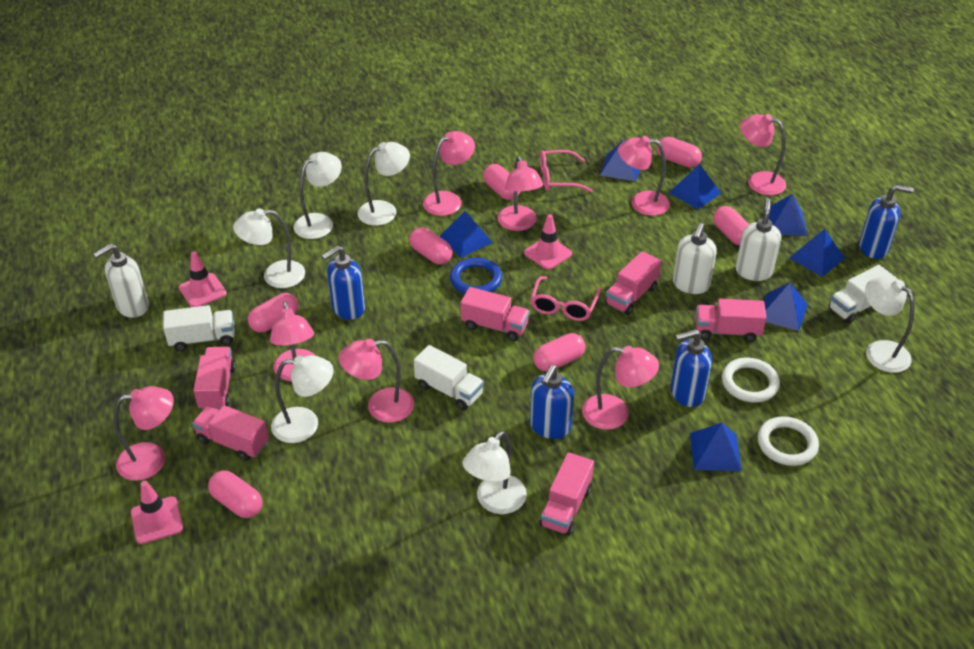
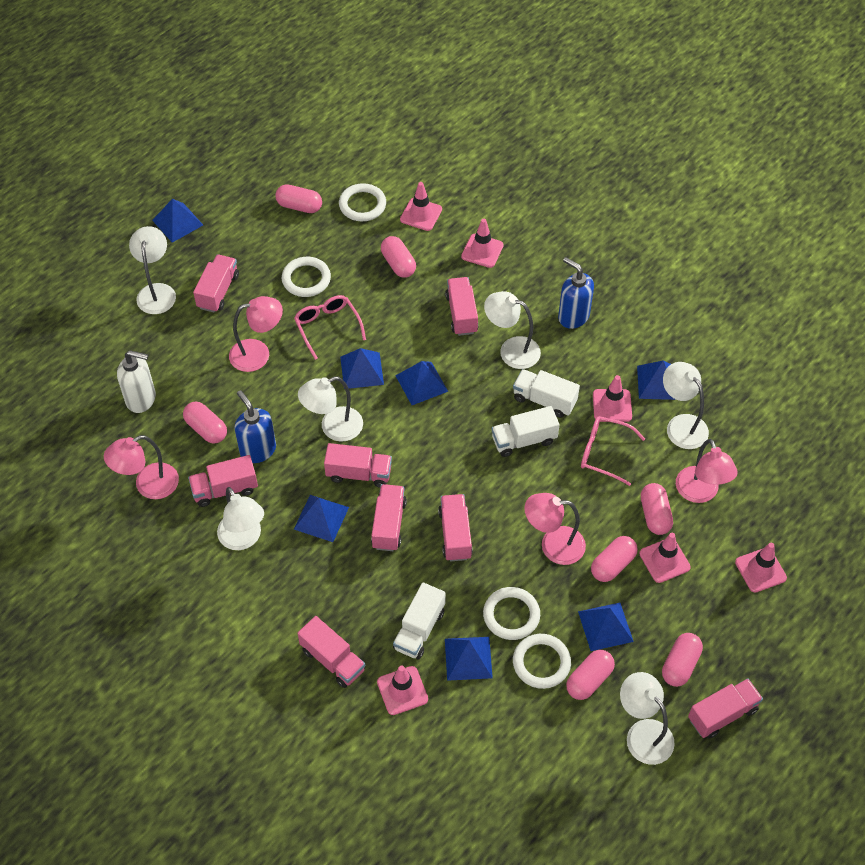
blue ring: [450,258,502,294] = 1 -> none = 0
blue soap dispenser: [322,245,365,320] [530,365,574,439] [670,329,712,407] [859,185,914,259] = 4 -> [235,390,276,463] [558,257,594,329] = 2
pink lamp: [114,386,174,481] [270,301,316,382] [339,339,414,423] [423,131,475,216] [497,156,543,231] [582,346,659,430] [618,136,670,216] [740,114,786,195] = 8 -> [104,435,179,499] [229,296,283,372] [524,493,586,565] [676,439,738,503] = 4
pink traffic cone: [131,481,183,544] [179,251,227,307] [524,214,572,270] = 3 -> [377,666,428,715] [400,182,442,231] [461,219,504,268] [593,375,632,422] [639,533,691,583] [735,543,787,593] = 6
pink truck: [192,405,269,461] [193,347,236,410] [461,287,530,341] [539,452,594,536] [605,251,661,315] [695,299,766,342] = 6 -> [188,455,258,507] [193,254,239,313] [298,616,365,688] [324,443,392,488] [371,484,407,551] [438,494,473,561] [445,277,479,336] [688,678,763,739] = 8
white ring: [722,358,780,402] [758,416,819,466] = 2 -> [282,257,331,297] [339,183,386,221] [483,587,540,640] [513,634,571,689] = 4
white soap dispenser: [93,244,149,318] [673,223,717,294] [736,198,781,281] = 3 -> [117,350,156,413] = 1

